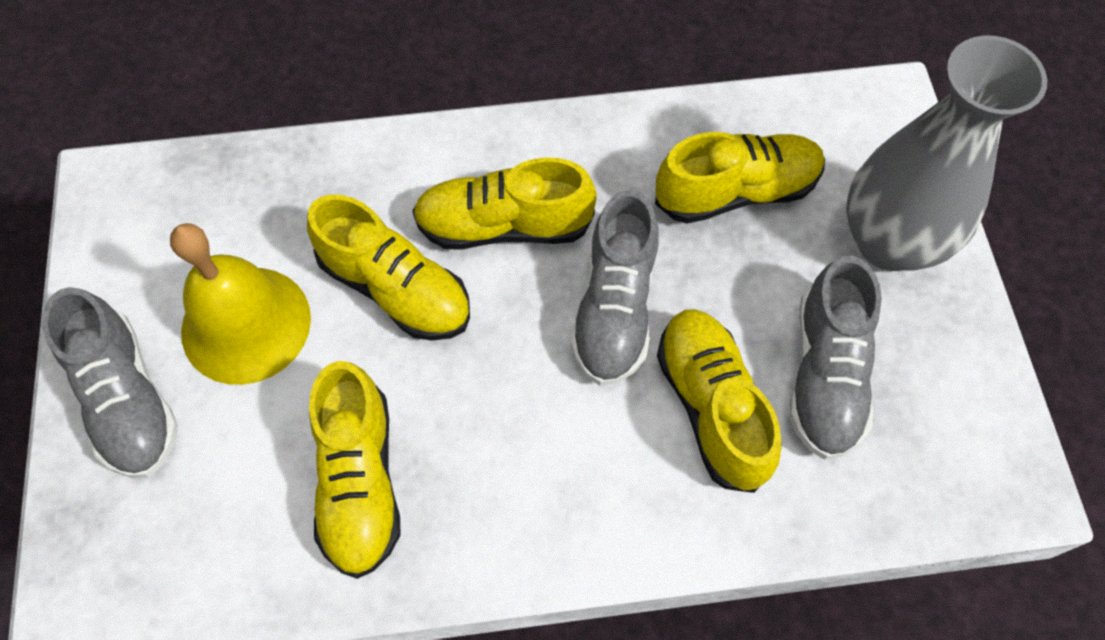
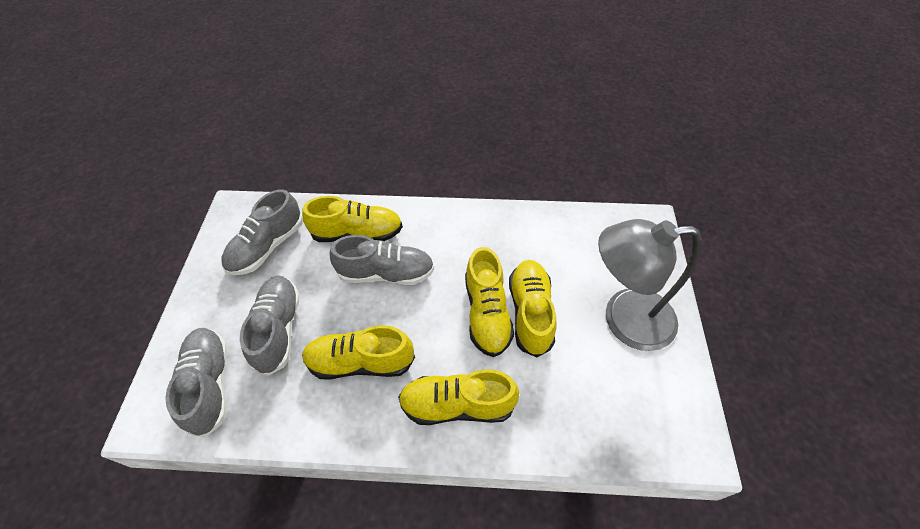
grey lamp: none = 0 -> [598,219,701,351] = 1
grey shoe: [42,287,178,478] [570,190,658,386] [789,256,882,460] = 3 -> [165,328,228,437] [221,189,303,275] [240,276,300,376] [330,235,434,285] = 4
grey vase: [846,36,1047,271] = 1 -> none = 0
yellow bell: [170,223,311,385] = 1 -> none = 0

